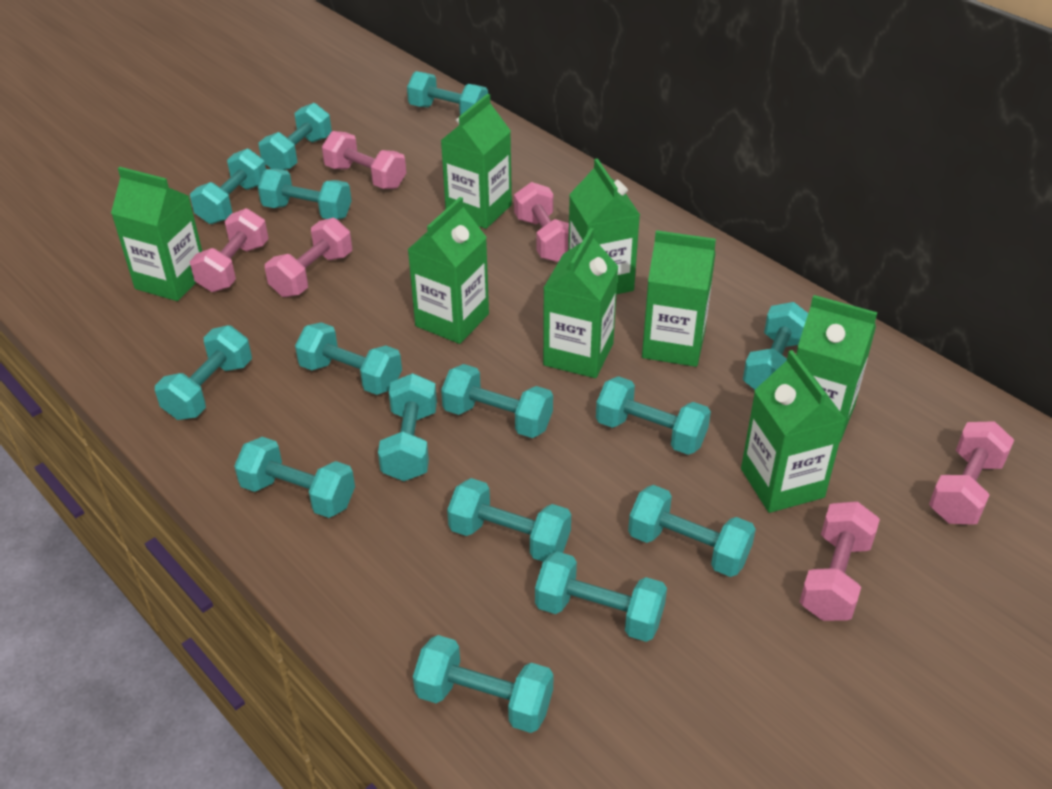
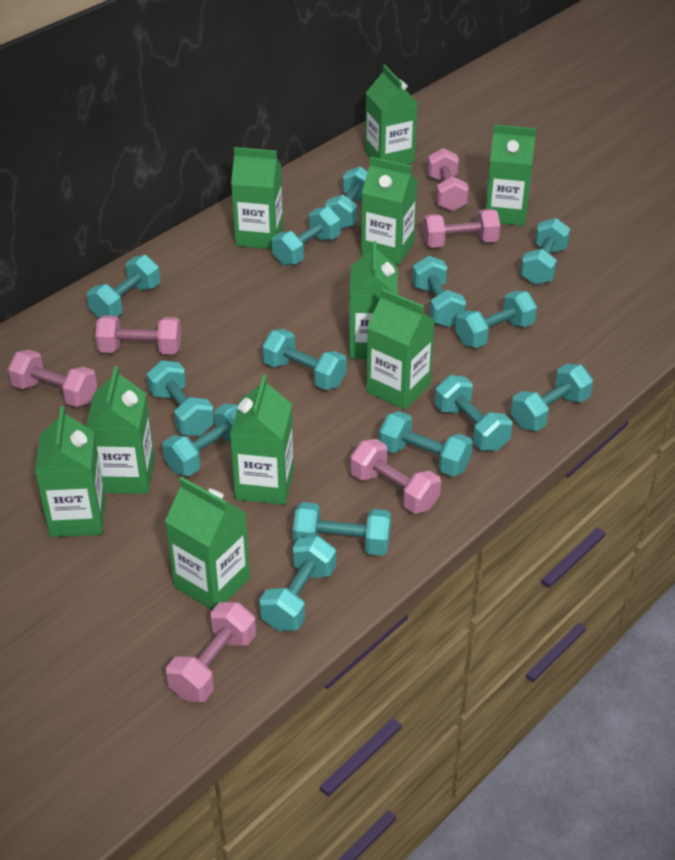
green carton: [111,167,202,301] [407,197,489,344] [441,94,512,229] [543,228,619,378] [568,158,640,295] [642,230,716,367] [741,350,846,513] [796,295,877,443] = 8 -> [35,406,106,537] [86,366,155,494] [165,477,250,610] [230,375,294,505] [231,147,283,249] [349,241,398,359] [361,157,417,265] [365,65,417,165] [366,288,435,410] [486,125,536,226] = 10
turquoise dumbbell: [155,325,252,420] [190,148,266,224] [234,437,355,518] [258,169,352,220] [259,103,332,170] [295,322,402,395] [378,373,437,481] [407,71,488,115] [413,635,554,733] [441,364,553,438] [447,478,571,562] [535,551,667,642] [596,376,711,455] [628,485,756,577] [743,302,808,389] = 15 -> [87,255,160,319] [147,360,214,436] [162,403,238,476] [259,536,336,631] [262,329,347,390] [272,206,340,266] [293,502,391,556] [325,167,368,229] [379,411,473,477] [412,256,466,328] [435,375,512,451] [455,291,537,348] [511,364,593,431] [521,218,570,285] = 14

